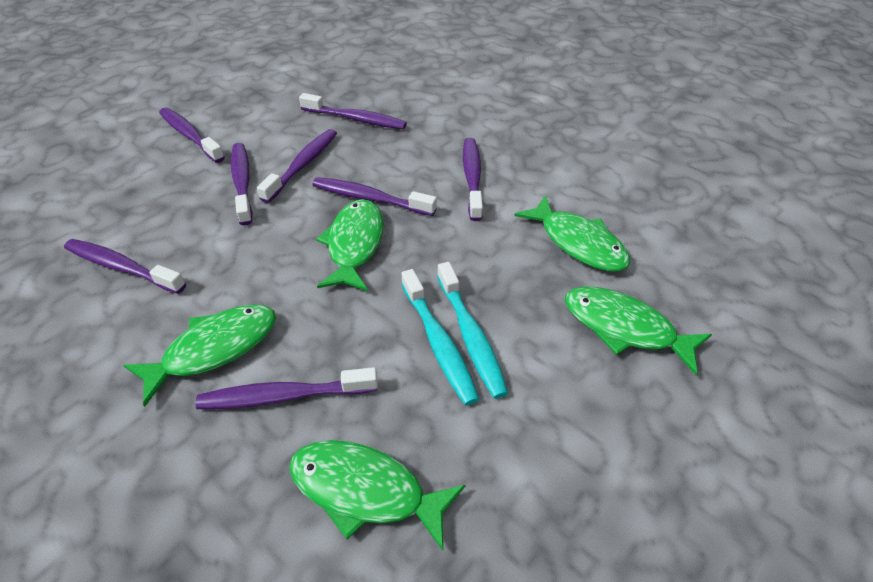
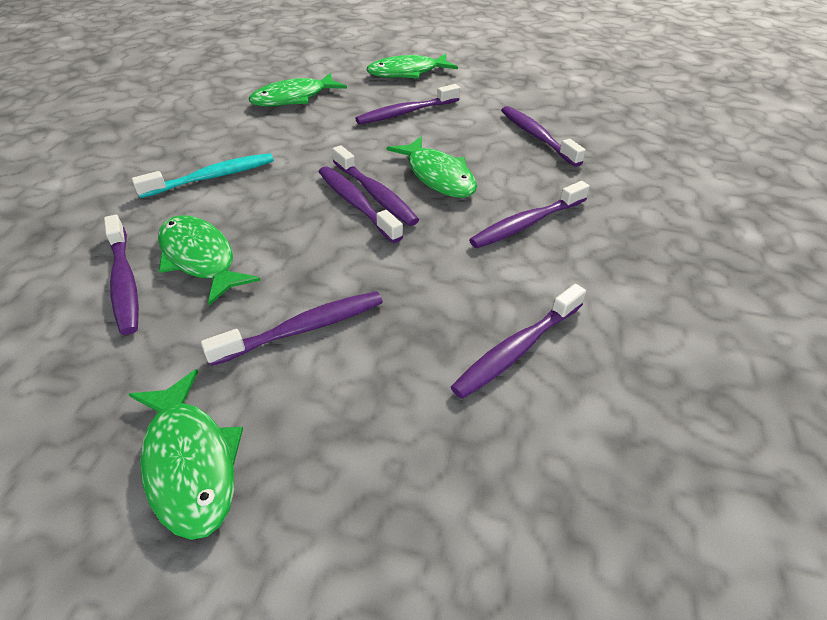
turquoise toothbrush: [401,269,479,405] [437,262,508,399] = 2 -> [132,153,274,198] = 1

